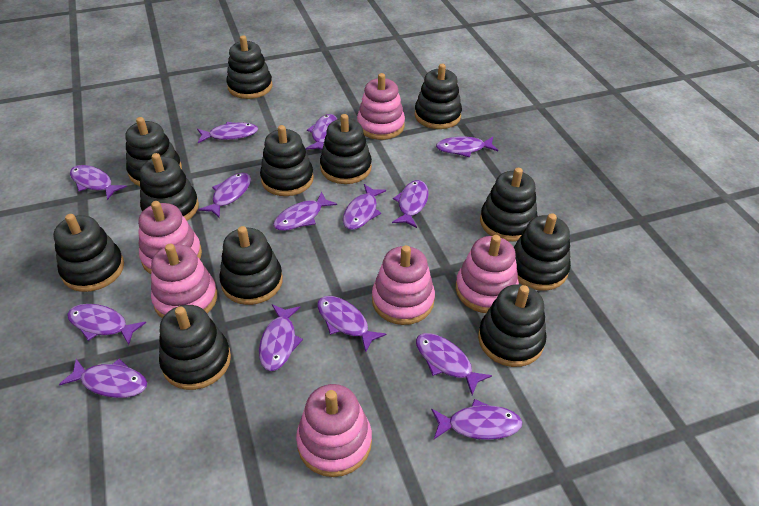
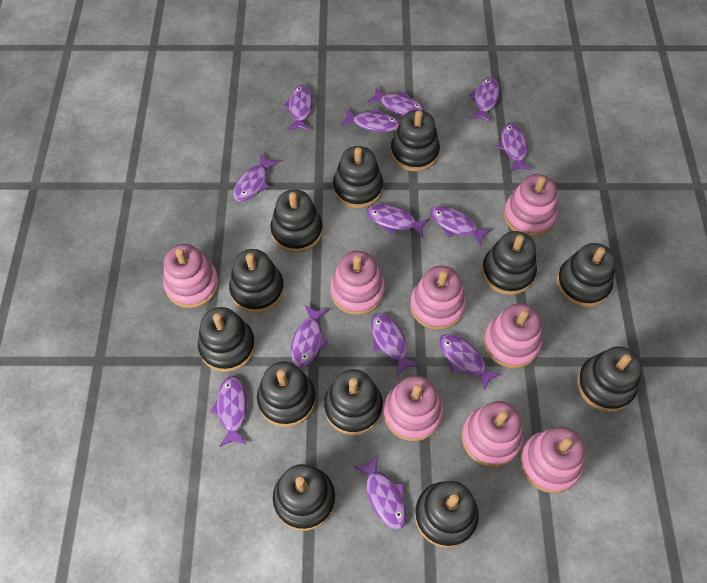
pink stacking toy: [138,201,202,274] [151,244,217,318] [296,384,372,477] [357,73,405,140] [372,245,435,325] [456,235,519,313] = 6 -> [163,244,219,308] [330,251,385,315] [384,375,443,441] [410,266,466,330] [462,401,523,467] [484,303,542,368] [504,174,557,237] [520,427,585,493] = 8
purple fish: [59,358,147,398] [67,304,146,345] [70,165,127,200] [197,122,258,143] [198,173,251,218] [259,304,303,371] [273,191,337,231] [306,114,338,150] [317,296,387,352] [343,184,386,230] [392,180,429,228] [416,333,492,395] [431,399,522,440] [436,137,498,157] = 14 -> [211,376,247,447] [233,154,279,202] [283,85,313,131] [291,305,329,368] [341,108,400,132] [353,454,407,529] [367,87,425,116] [367,204,430,237] [371,313,420,376] [430,206,492,246] [439,334,502,391] [469,77,500,123] [497,123,532,172] = 13

